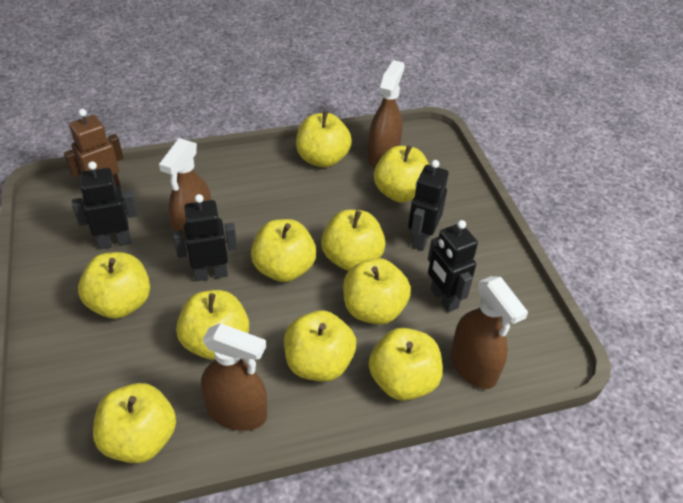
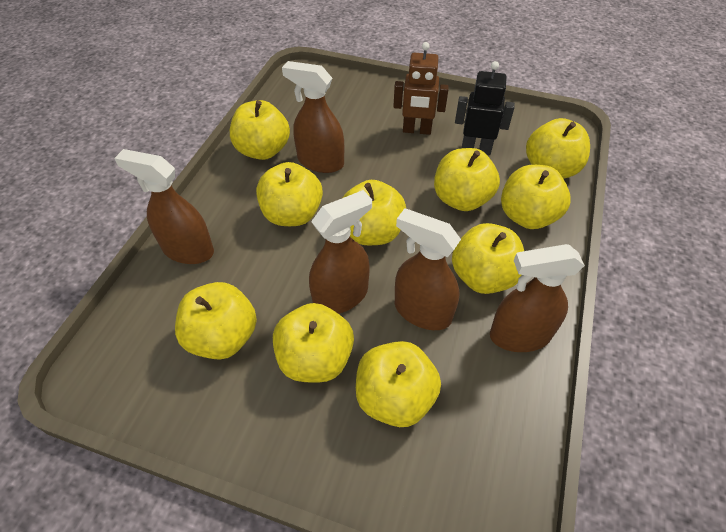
black robot: [72,161,138,249] [173,194,237,281] [408,160,449,251] [428,220,478,312] = 4 -> [455,61,515,155] = 1
brown spray bottle: [159,138,211,245] [201,323,267,431] [368,60,405,168] [451,276,528,389] = 4 -> [114,149,214,264] [282,61,344,173] [309,190,372,314] [395,209,461,330] [490,244,585,352] = 5

